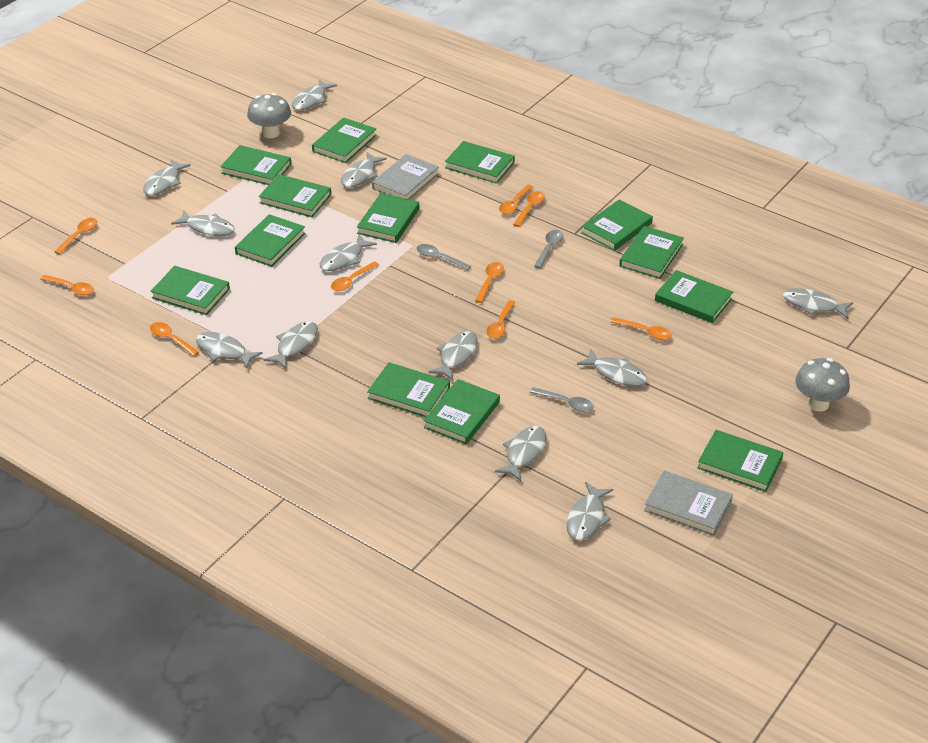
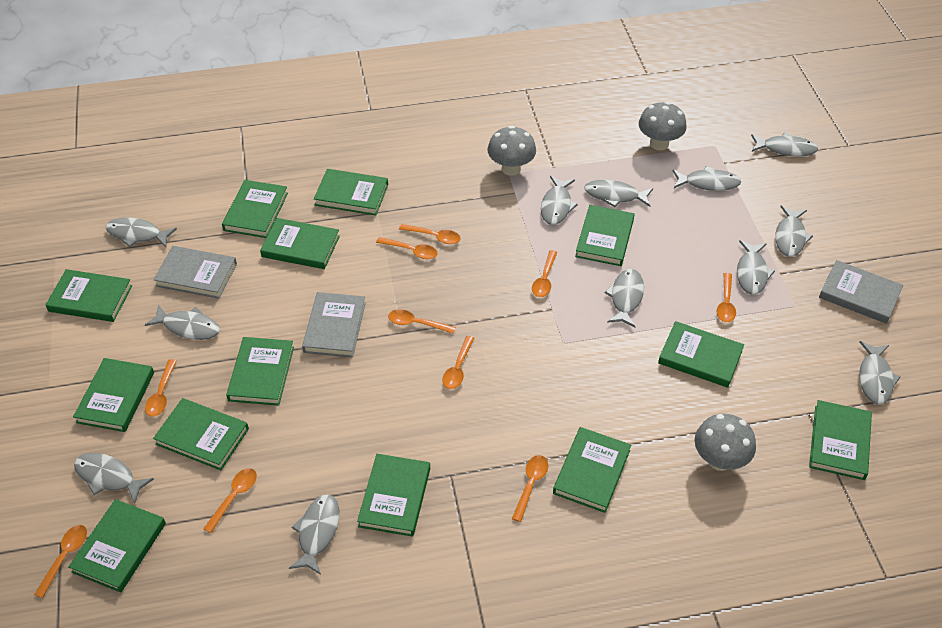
grey book: [372,154,439,199] [644,470,733,536] = 2 -> [153,246,237,299] [302,292,366,357] [819,260,903,324] = 3
grey mushroom: [247,93,291,138] [795,358,850,412] = 2 -> [487,126,536,176] [639,102,687,150] [695,414,756,471] = 3
grey spoon: [417,244,471,271] [530,387,594,412] [534,230,563,268] = 3 -> none = 0
orange spoon: [40,275,94,295] [55,218,97,254] [150,322,199,356] [331,261,379,291] [475,262,504,303] [486,300,515,339] [499,184,533,214] [513,191,545,227] [610,317,672,340] = 9 -> [34,525,87,598] [145,359,177,417] [203,468,257,533] [376,237,438,259] [388,309,456,334] [399,224,461,244] [442,336,475,389] [512,455,548,522] [532,250,557,297] [717,273,736,322] = 10

